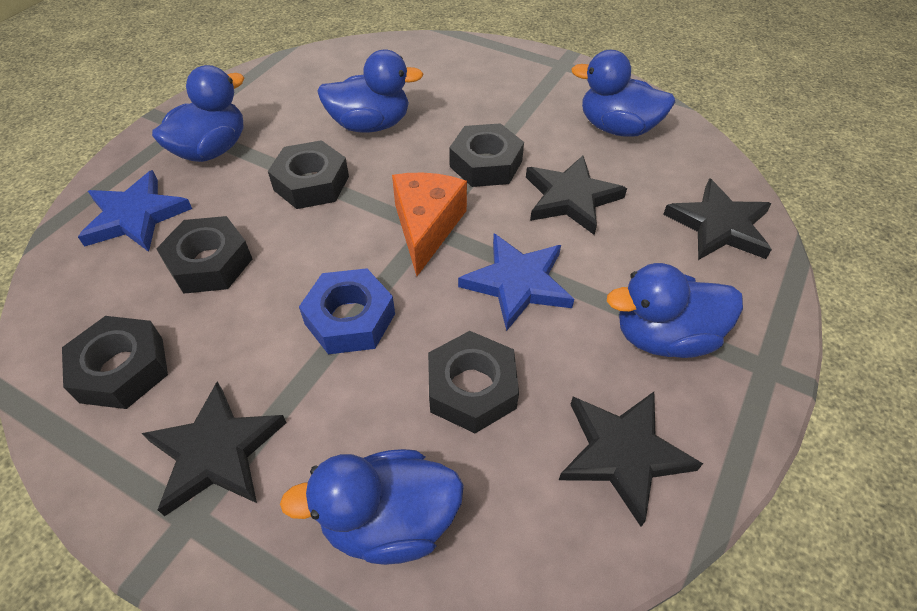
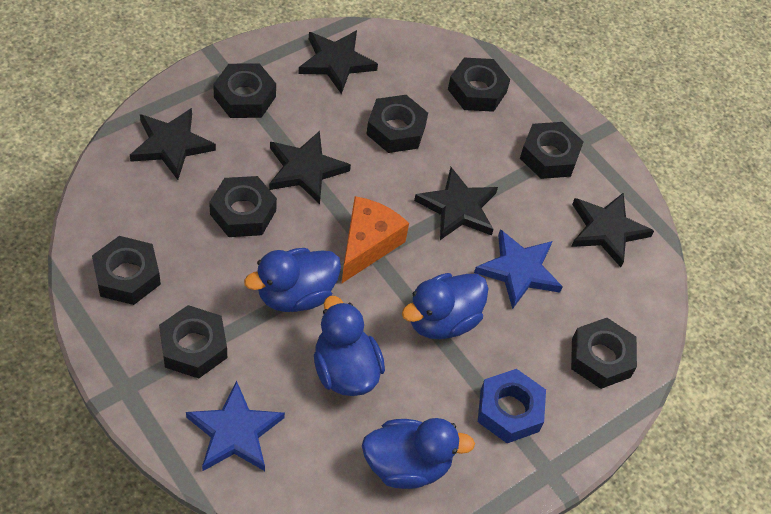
black nut: [62,316,168,409] [156,216,252,294] [268,140,349,209] [428,331,519,433] [449,123,524,187] = 5 -> [92,236,161,305] [159,305,227,378] [209,176,277,237] [213,63,276,118] [366,95,428,153] [448,58,510,112] [520,122,584,179] [571,318,637,389] = 8
black star: [142,381,286,516] [526,156,627,235] [559,392,703,527] [663,178,772,260] = 4 -> [130,108,216,180] [269,131,351,204] [298,30,378,94] [414,167,498,240] [571,193,654,267] = 5
blue duck: [152,65,244,162] [280,449,464,565] [317,49,423,133] [571,50,675,137] [607,263,743,358] = 5 -> [244,248,341,312] [314,296,385,396] [362,418,475,489] [402,273,488,339] = 4

